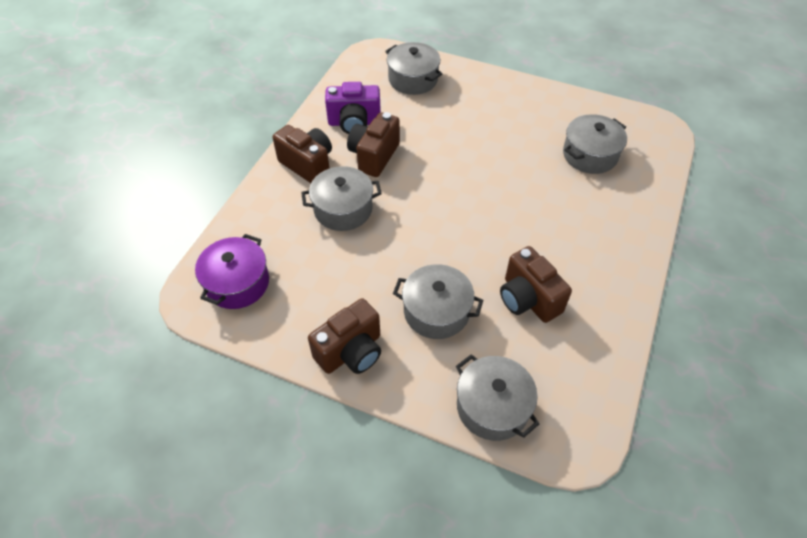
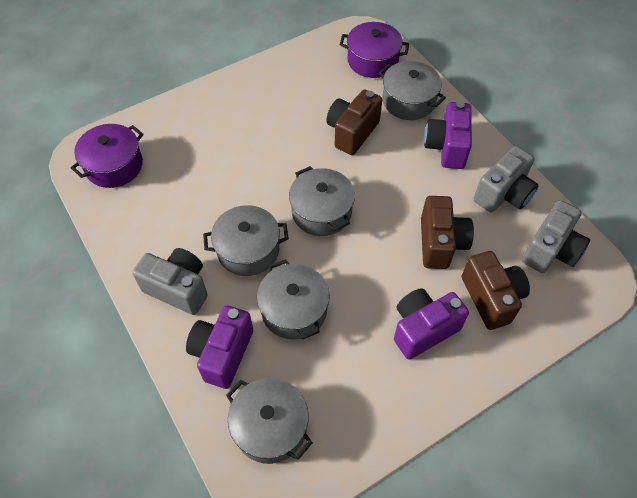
brown camera: [273,125,332,183] [308,298,381,374] [347,112,400,177] [500,246,572,323] = 4 -> [326,90,382,155] [421,196,474,269] [462,251,530,330] = 3
grey camera: none = 0 -> [132,248,208,315] [474,146,539,212] [522,200,590,273] = 3
purple camera: [325,82,381,134] = 1 -> [186,305,253,389] [394,288,469,359] [424,101,472,169] = 3
purple pot: [195,234,269,309] = 1 -> [71,124,144,188] [340,22,409,78] = 2

